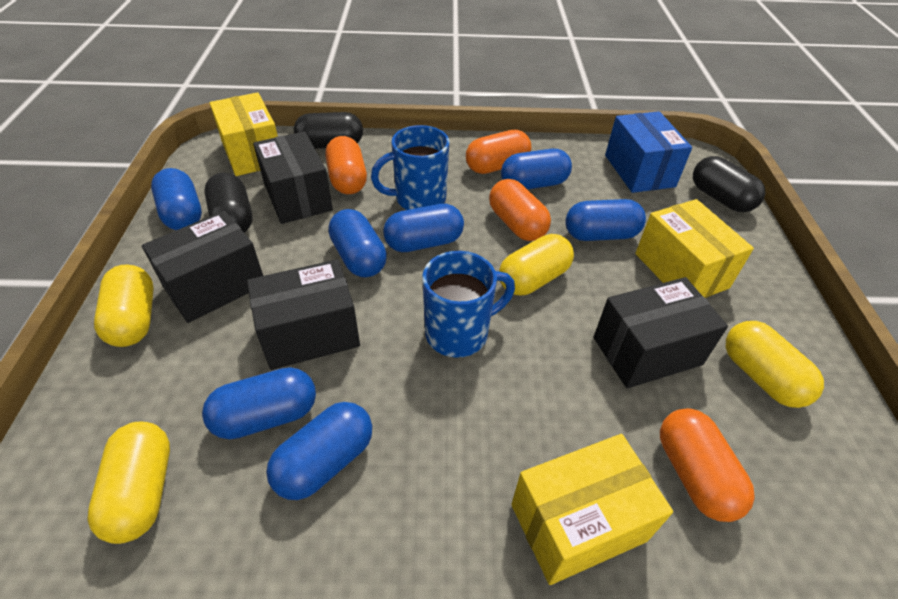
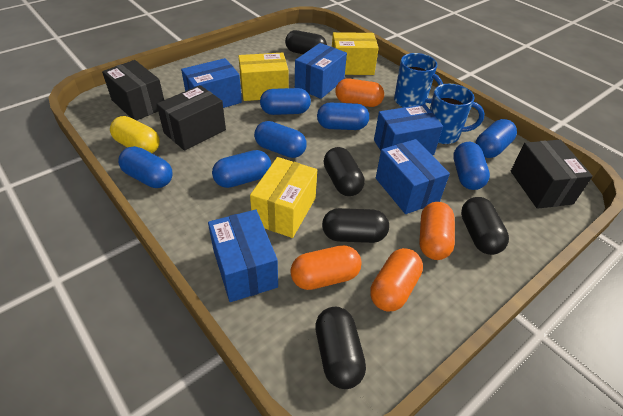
black box: [142,211,263,323] [247,259,360,370] [253,131,333,224] [593,277,728,388] = 4 -> [102,60,164,120] [157,85,226,151] [511,140,593,209] = 3
black capsule: [204,172,252,233] [294,112,363,149] [693,156,765,212] = 3 -> [285,30,327,54] [315,307,366,389] [322,208,389,243] [324,147,365,196] [461,197,509,255] = 5
blue box: [605,111,692,193] = 1 -> [181,58,242,108] [208,209,278,302] [295,43,347,99] [374,104,443,155] [376,139,450,214] = 5
yellow capsule: [87,422,170,544] [94,264,154,347] [499,234,574,295] [726,321,824,408] = 4 -> [110,116,160,153] = 1

